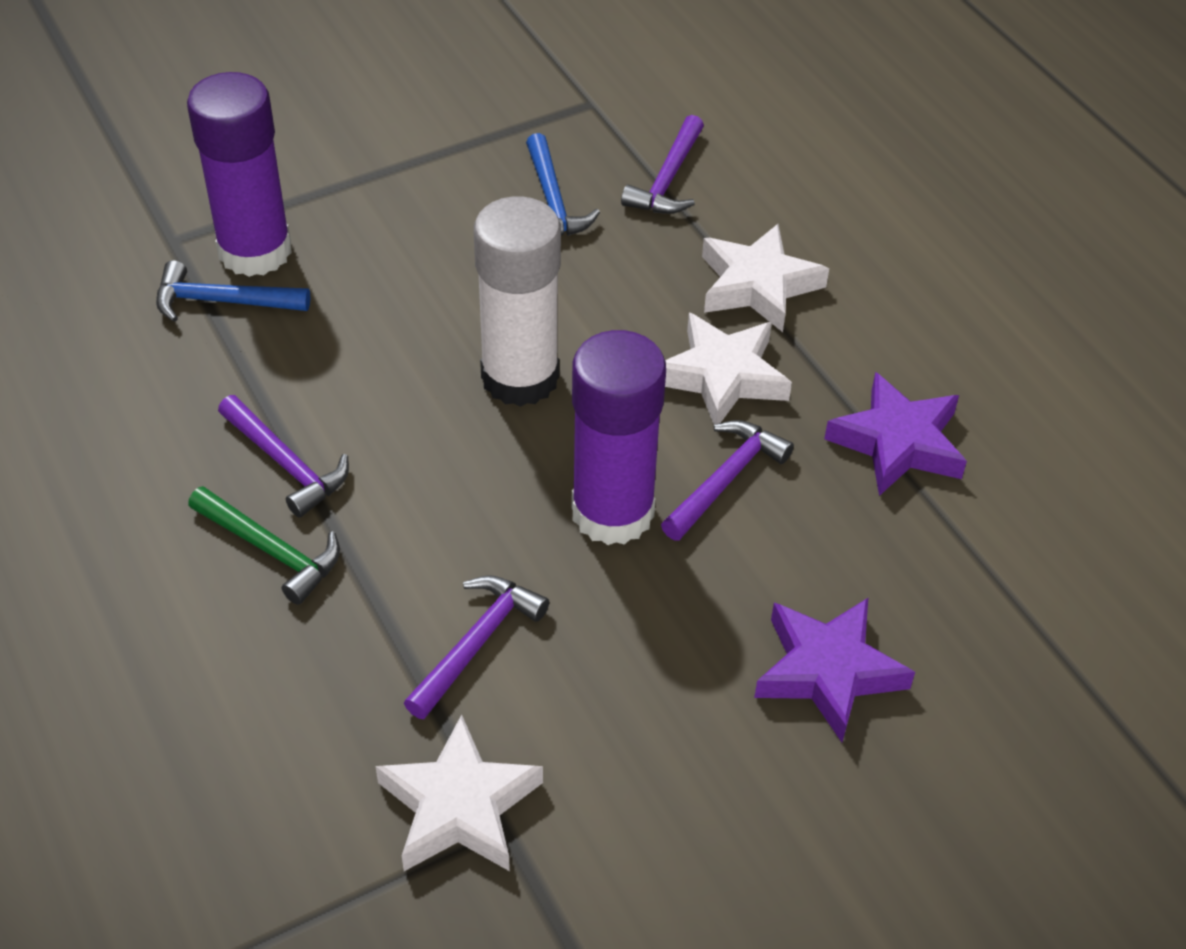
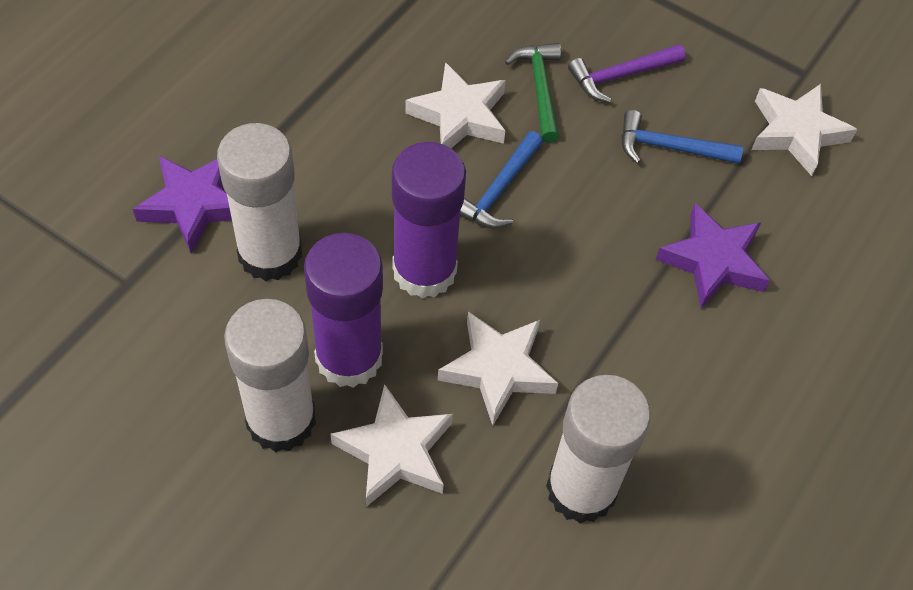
purple hammer: [218,395,349,518] [404,575,549,719] [621,115,704,214] [661,420,794,541] = 4 -> [568,44,685,103] = 1
white glue stick: [474,196,561,407] = 1 -> [217,123,303,281] [224,299,316,452] [546,375,651,523] = 3
white star: [376,714,543,871] [665,312,792,425] [702,224,829,332] = 3 -> [331,384,453,507] [405,62,506,148] [438,311,558,425] [751,84,857,176] = 4

